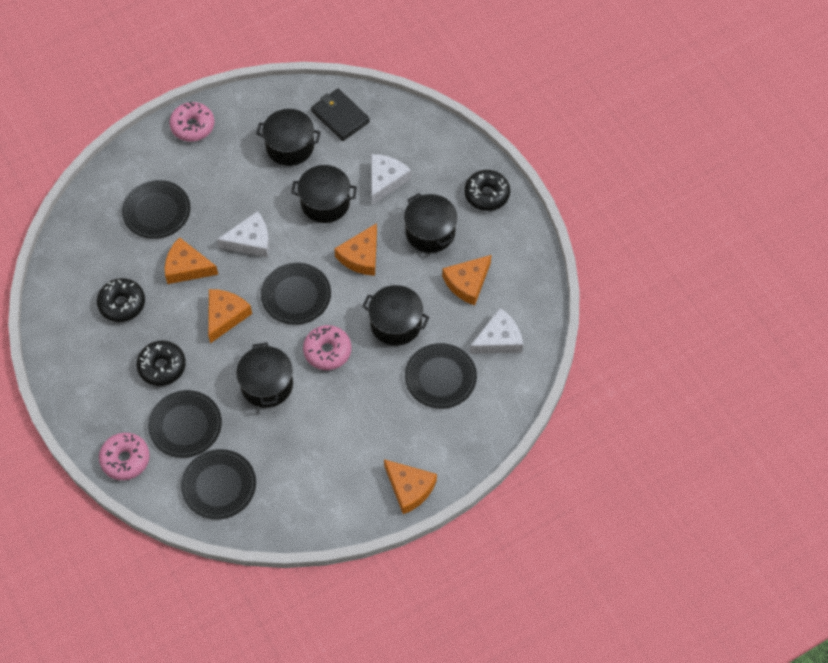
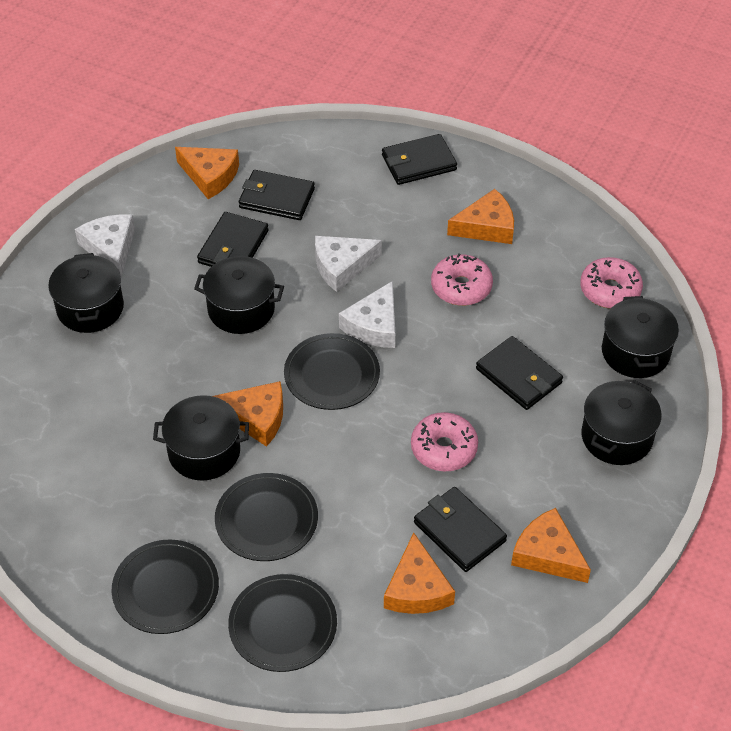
black donut: [97,278,145,322] [137,341,186,386] [465,170,510,211] = 3 -> none = 0
black plate: [122,180,191,239] [148,390,222,458] [181,449,256,520] [261,263,331,325] [405,343,477,409] = 5 -> [112,540,219,634] [215,473,318,561] [228,574,337,672] [284,333,380,410] = 4
black wallet: [311,89,370,141] = 1 -> [197,212,269,267] [239,170,315,220] [382,134,457,185] [414,487,507,572] [476,336,563,410] = 5

